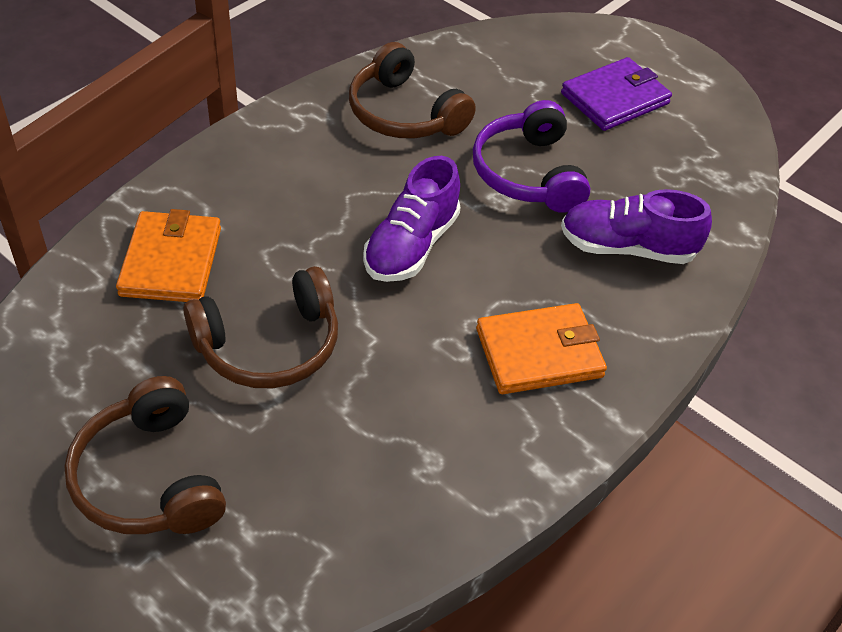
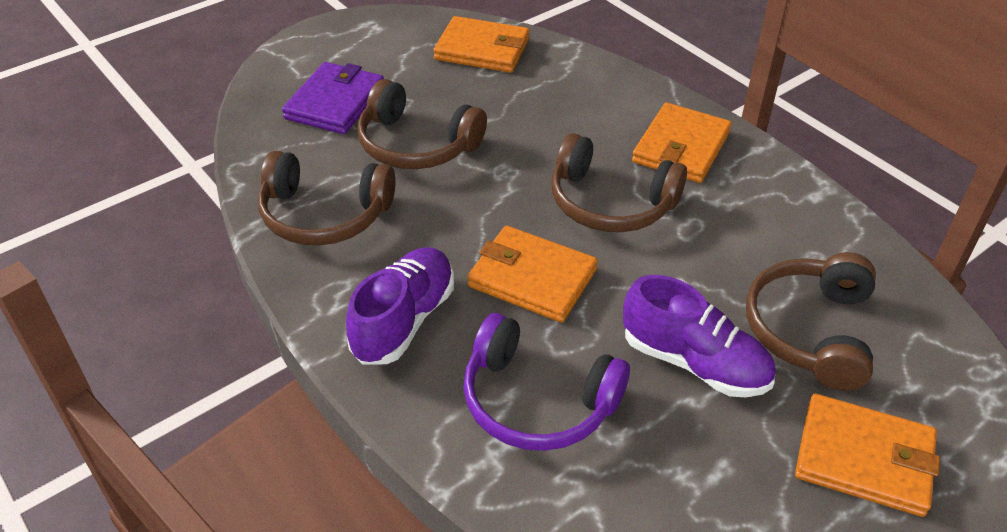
brown headphones: [64,376,226,534] [183,266,338,388] [349,42,476,138] = 3 -> [258,151,395,245] [357,79,487,169] [552,133,687,232] [746,252,876,391] = 4
orange wallet: [116,209,221,302] [476,303,607,394] = 2 -> [433,16,530,73] [467,226,598,323] [632,102,732,183] [795,394,940,517] = 4

